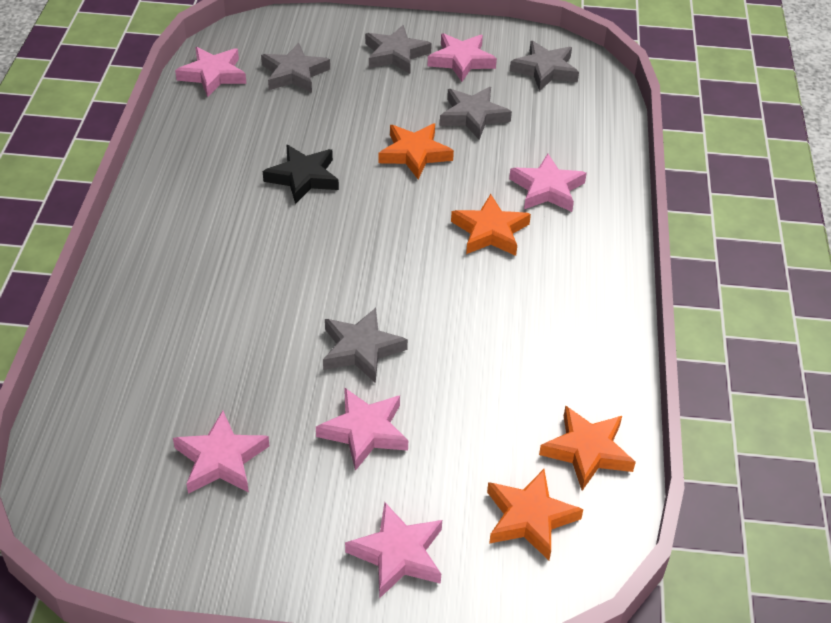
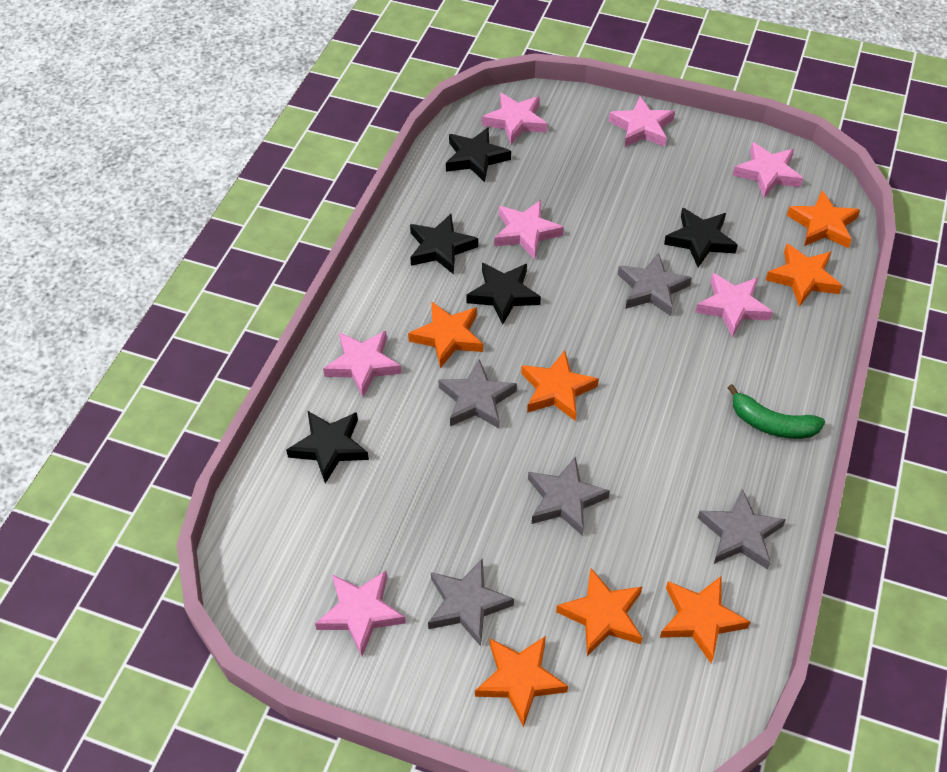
black star: [263,145,339,204] = 1 -> [286,411,369,483] [410,214,478,275] [446,127,511,182] [466,263,541,324] [664,208,738,267] = 5
green banana: none = 0 -> [727,384,825,439] = 1
orange star: [379,123,454,179] [451,194,531,256] [487,469,584,560] [539,406,636,491] = 4 -> [408,301,483,368] [475,636,568,727] [521,350,599,421] [556,568,642,656] [660,576,750,663] [766,244,842,307] [787,190,860,248] = 7
pink star: [173,411,269,494] [175,47,246,97] [316,387,408,471] [345,502,442,599] [428,33,497,82] [509,154,587,212] = 6 -> [315,571,406,656] [323,331,402,397] [482,93,547,145] [494,200,564,260] [609,96,675,147] [695,273,773,337] [733,142,804,198] = 7

